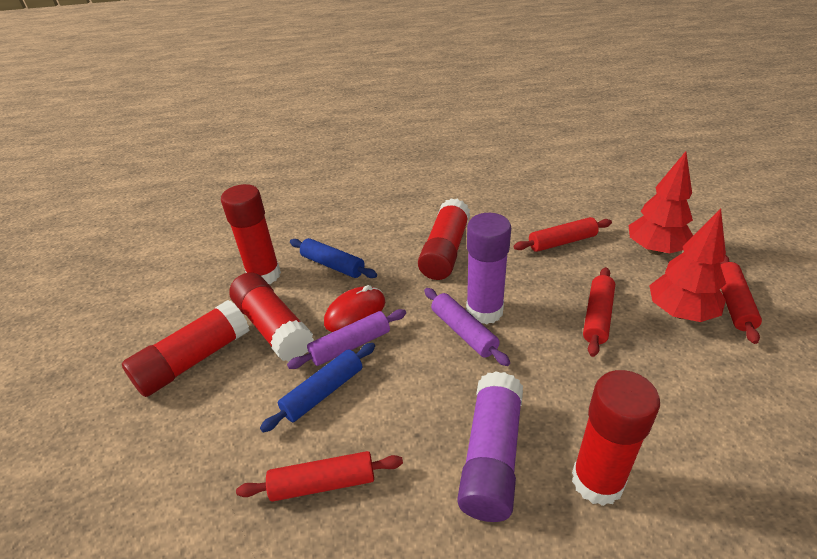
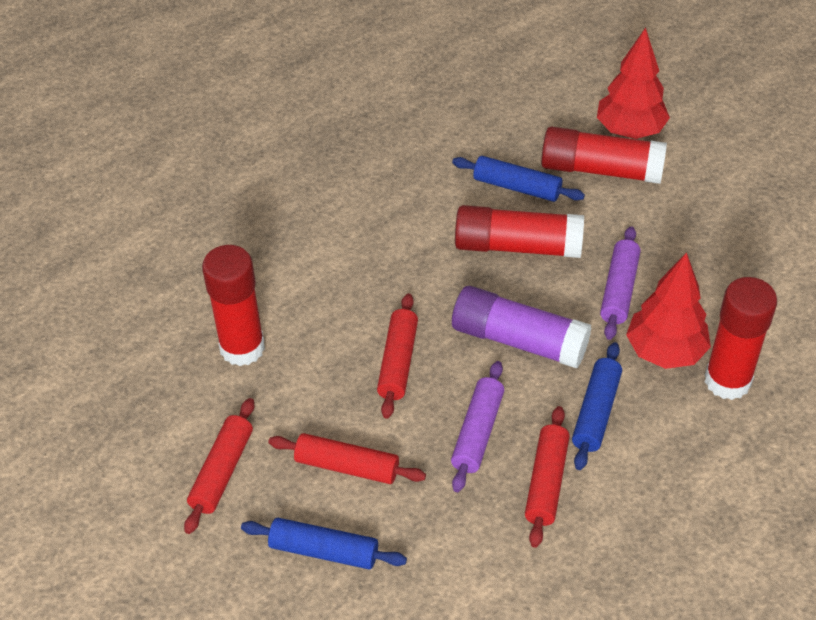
blue rolling pin: [260,343,375,432] [290,238,377,278] = 2 -> [241,518,407,570] [452,156,585,202] [572,342,622,470] = 3
purple glue stick: [457,371,523,522] [466,213,511,325] = 2 -> [452,286,591,368] = 1
red glue stick: [122,300,249,397] [221,184,281,284] [229,273,314,362] [418,198,470,280] [572,370,660,506] = 5 -> [202,245,265,366] [455,205,584,258] [541,126,667,184] [705,277,777,400] = 4
red mouse: [324,285,385,332] = 1 -> none = 0

